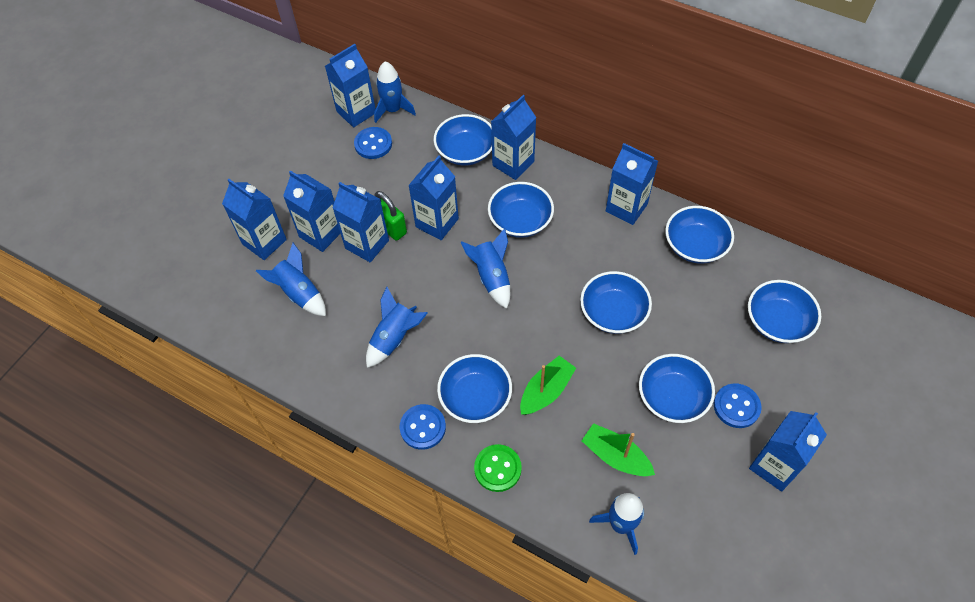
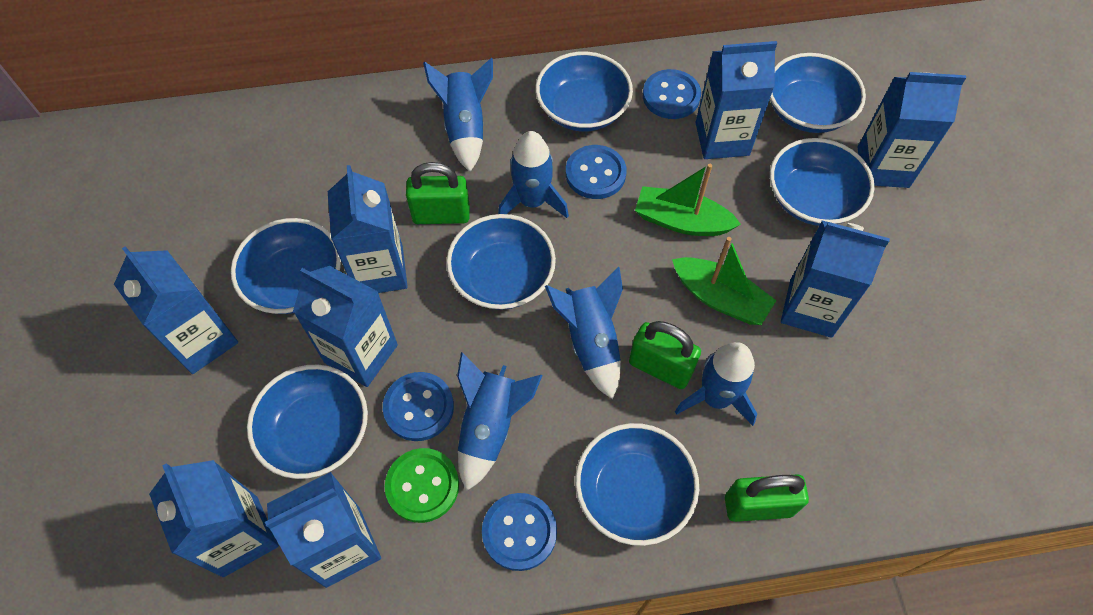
blue button: [354,127,392,159] [400,404,446,450] [714,383,762,428] = 3 -> [383,372,454,441] [482,493,557,571] [566,145,627,199] [643,69,701,119] = 4
green padlock: [374,191,407,241] = 1 -> [406,162,470,224] [629,321,701,389] [725,475,809,522] = 3

